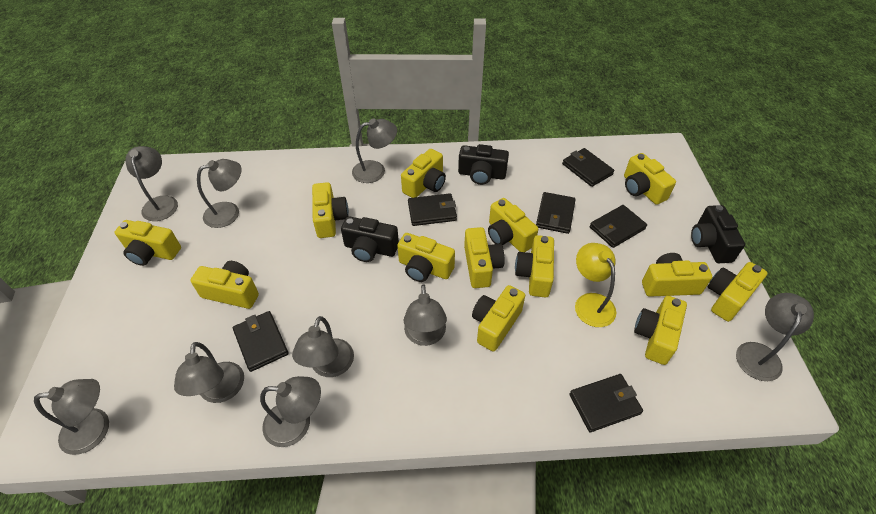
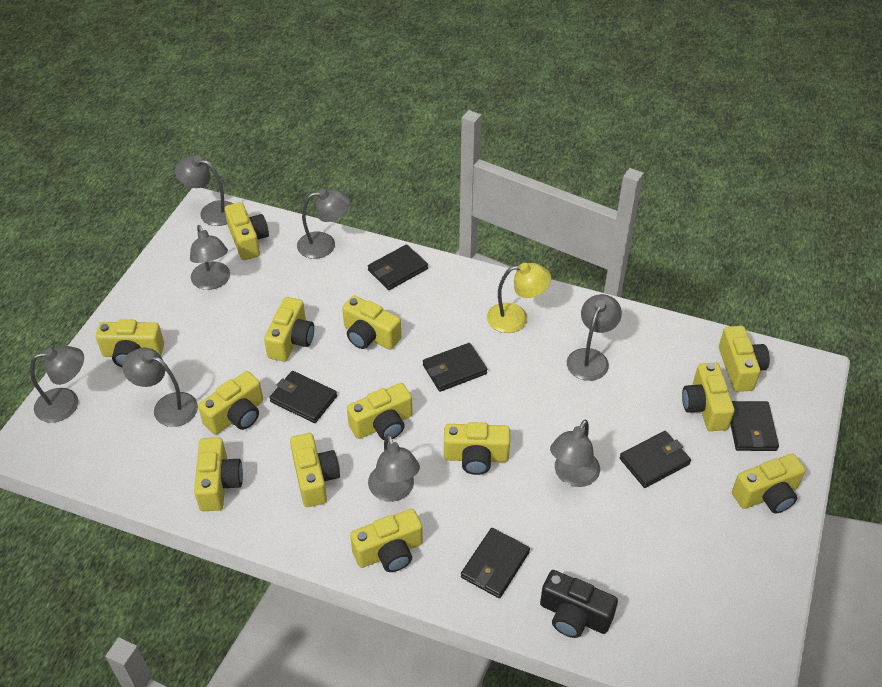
black camera: [341,216,399,262] [458,144,509,185] [691,205,745,263] = 3 -> [540,570,618,638] = 1
grey lamp: [34,379,109,455] [125,146,178,221] [174,342,244,403] [197,159,241,228] [260,376,321,447] [292,316,354,377] [352,118,397,183] [404,284,447,346] [736,293,814,381] = 9 -> [30,346,84,423] [122,348,198,427] [175,156,233,226] [190,225,230,290] [297,189,350,259] [368,434,420,502] [550,420,600,487] [567,294,622,381] = 8

